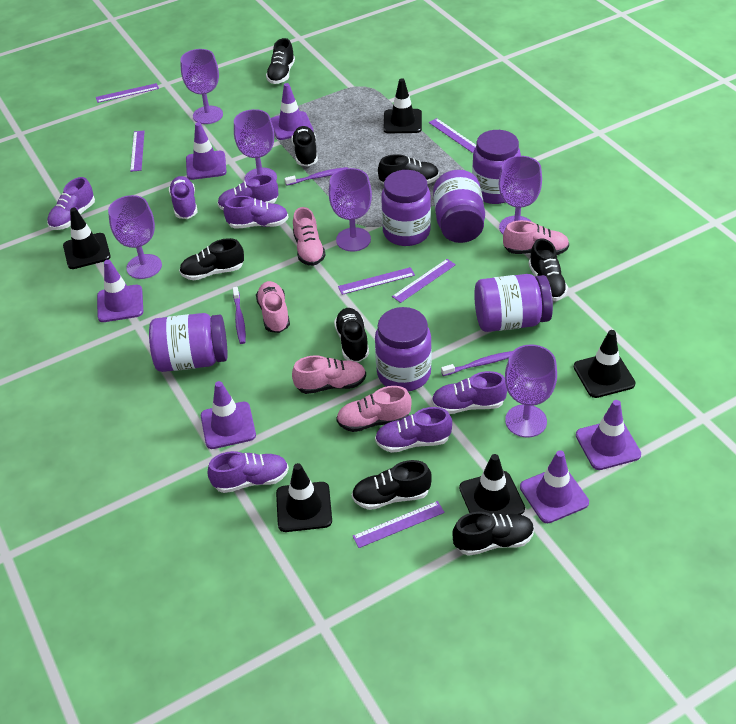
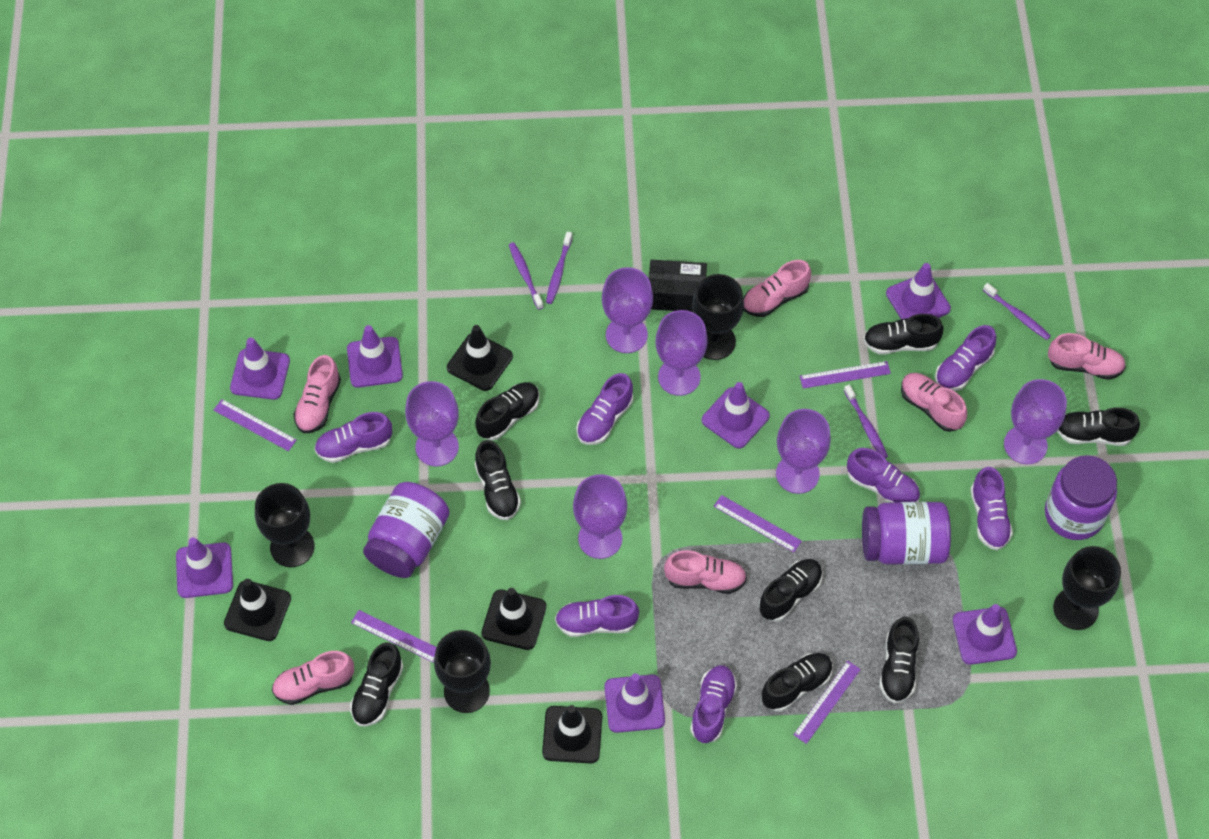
black box: none = 0 -> [649,260,707,312] = 1
black goblet: none = 0 -> [255,483,315,567] [434,630,491,713] [692,274,744,360] [1053,546,1121,630] = 4
black traffic cone: [63,208,111,269] [276,463,332,532] [383,78,422,133] [459,454,525,515] [574,330,636,398] = 5 -> [224,579,291,641] [447,325,513,391] [482,588,546,650] [542,705,602,764] = 4
pink shoe: [256,281,290,333] [292,355,366,394] [293,207,326,266] [336,386,411,432] [503,220,569,255] = 5 -> [272,651,354,705] [293,355,341,433] [664,550,747,594] [743,260,811,317] [901,373,967,432] [1048,333,1126,380] = 6
purple jar: [149,313,228,372] [375,307,432,391] [381,170,431,246] [433,170,485,243] [472,130,521,204] [474,274,553,332] = 6 -> [363,482,450,578] [862,502,951,564] [1045,455,1117,540] = 3
purple ruler: [96,83,159,103] [130,131,145,172] [338,267,415,295] [353,501,445,548] [392,259,456,303] [429,118,476,153] = 6 -> [213,399,297,451] [351,610,437,663] [714,495,802,552] [793,661,861,744] [800,361,891,389] = 5
purple toothbrush: [233,287,246,344] [284,167,347,186] [441,351,512,376] = 3 -> [509,242,544,310] [546,232,572,304] [844,384,888,458] [983,283,1051,340] = 4
purple traffic cone: [97,260,143,322] [186,122,227,180] [201,381,256,449] [271,83,313,140] [520,450,589,523] [576,400,641,470] = 6 -> [176,537,233,598] [230,337,290,400] [347,325,403,388] [604,673,665,733] [702,382,770,449] [886,263,951,319] [953,604,1017,665] = 7

